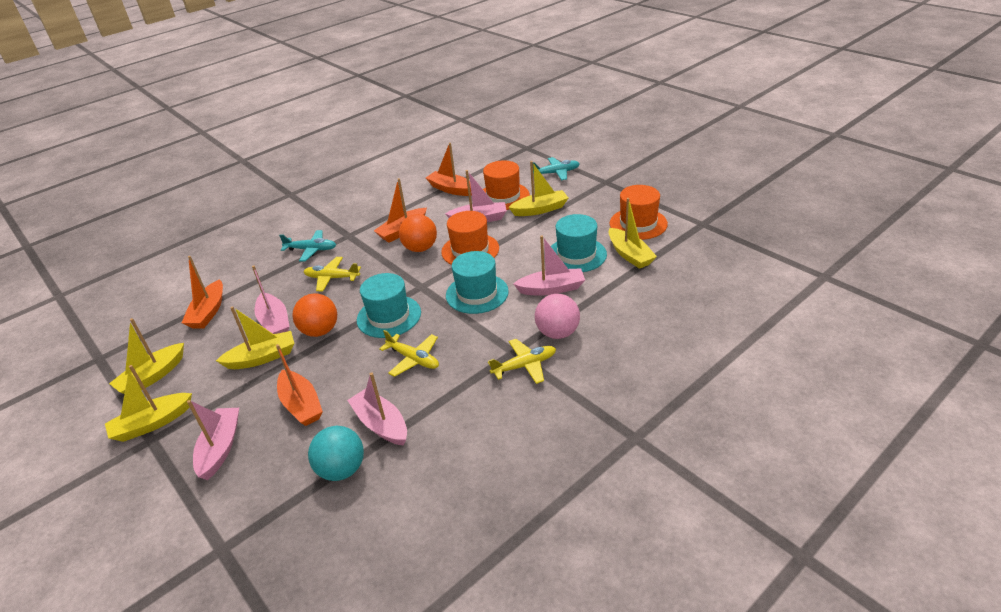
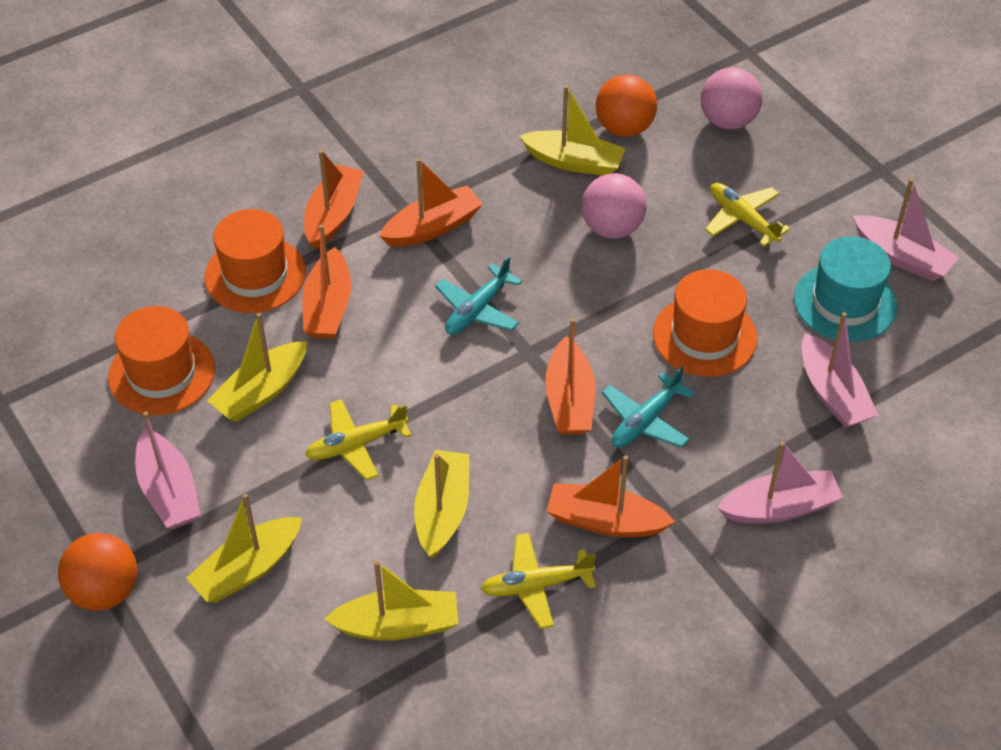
orange boat: [182,256,223,329] [276,344,323,426] [374,178,427,242] [426,143,472,196] = 4 -> [302,225,351,339] [304,150,364,249] [379,158,483,247] [545,318,596,435] [547,455,675,537] = 5
pink ball: [535,294,580,339] = 1 -> [582,173,647,239] [701,67,762,130] = 2
pink boat: [187,400,239,480] [252,266,289,334] [347,373,407,446] [445,170,507,222] [513,236,585,296] = 5 -> [135,411,201,529] [717,441,843,524] [802,312,878,428] [853,178,959,281] = 4
turquoise ball: [308,426,364,481] = 1 -> none = 0
turquoise hat: [357,273,421,338] [446,251,509,314] [551,214,607,272] = 3 -> [794,236,897,342] = 1

